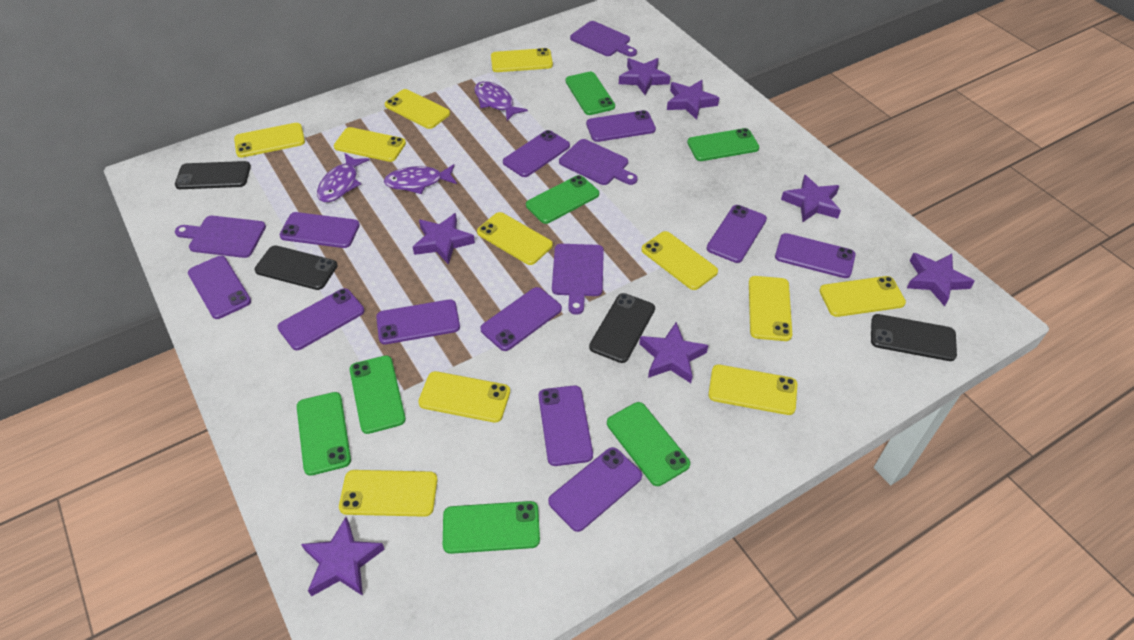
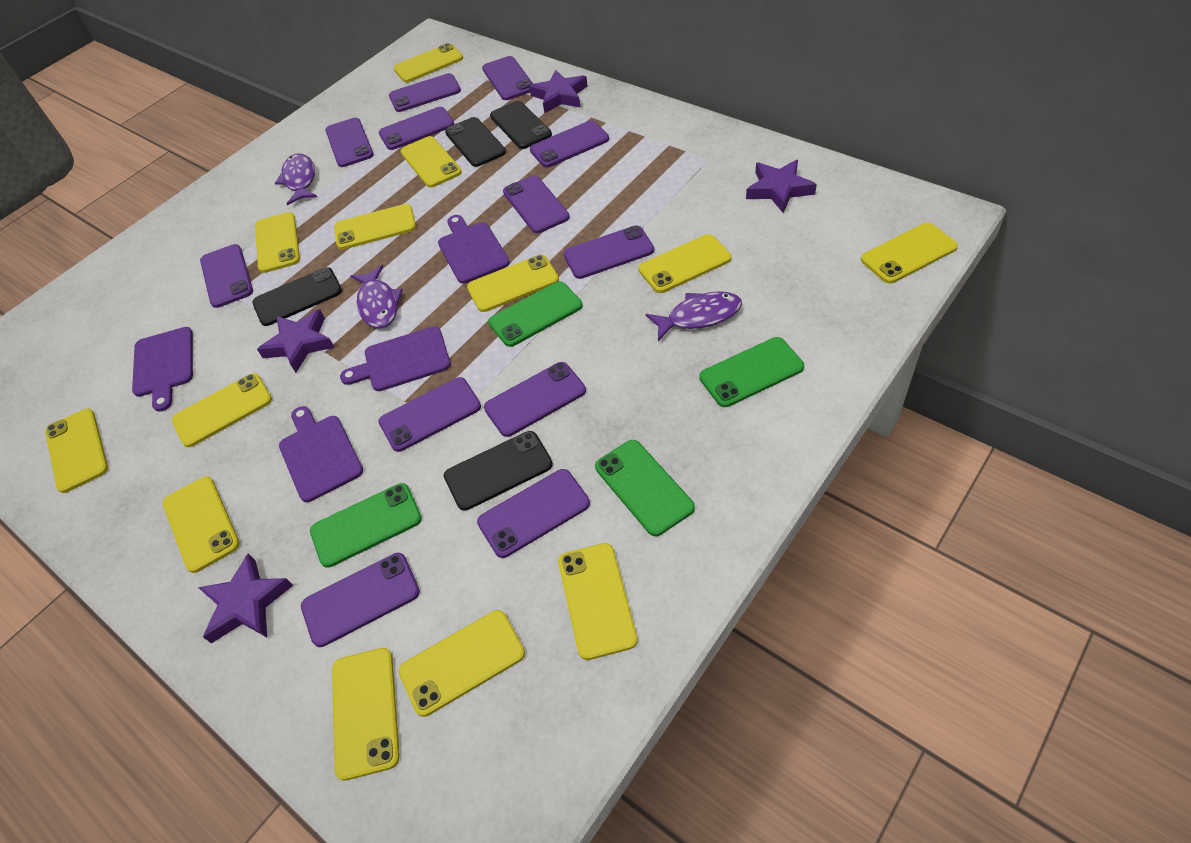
green phone: [297,392,351,476] [350,355,406,434] [443,501,540,554] [526,175,599,224] [566,72,615,115] [607,402,690,486] [687,128,759,161] = 7 -> [310,483,422,568] [488,281,582,347] [595,440,695,536] [699,337,804,407] = 4
purple phone: [188,256,251,319] [278,288,364,350] [280,212,360,248] [376,299,460,344] [480,287,562,351] [503,130,570,177] [539,385,593,466] [548,447,642,532] [586,110,656,142] [707,205,767,263] [775,233,856,278] = 11 -> [200,244,253,308] [301,553,420,647] [325,118,374,167] [378,377,481,452] [379,107,454,150] [389,73,461,112] [477,469,590,558] [482,56,533,100] [484,362,586,437] [503,175,570,233] [530,121,609,167] [563,225,654,279] = 12
purple star: [301,517,385,597] [413,213,475,265] [619,58,670,95] [639,322,708,383] [667,80,719,120] [781,175,841,222] [907,253,975,306] = 7 -> [198,553,293,643] [257,309,335,373] [529,70,588,113] [746,160,817,213] = 4
yellow phone: [234,123,305,158] [334,127,406,162] [339,470,437,517] [385,89,450,129] [418,371,510,423] [477,212,553,265] [491,48,553,72] [641,231,718,290] [708,364,797,415] [749,276,792,341] [819,276,906,317] = 11 -> [45,409,108,493] [163,476,240,573] [172,373,272,447] [255,212,300,273] [332,648,400,781] [334,204,416,250] [393,43,463,82] [399,610,525,717] [401,136,462,188] [467,255,559,312] [558,543,638,660] [639,234,731,293] [861,223,958,283] = 13

